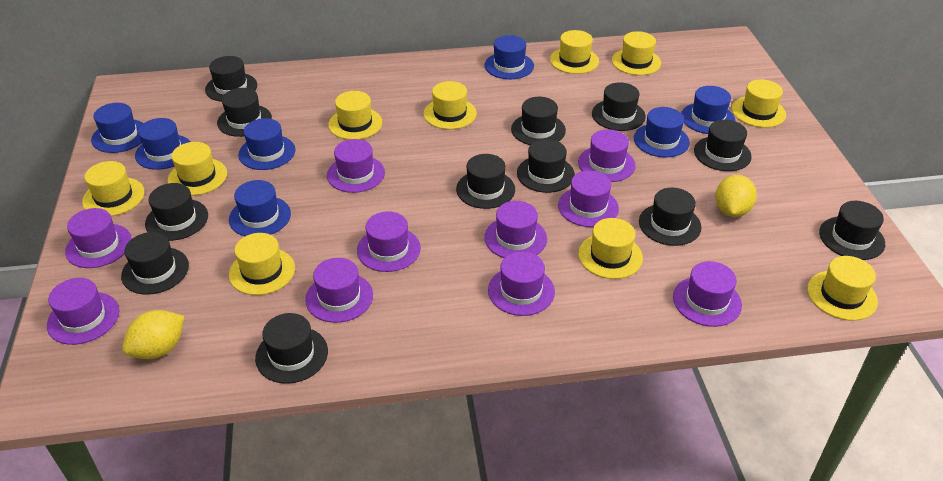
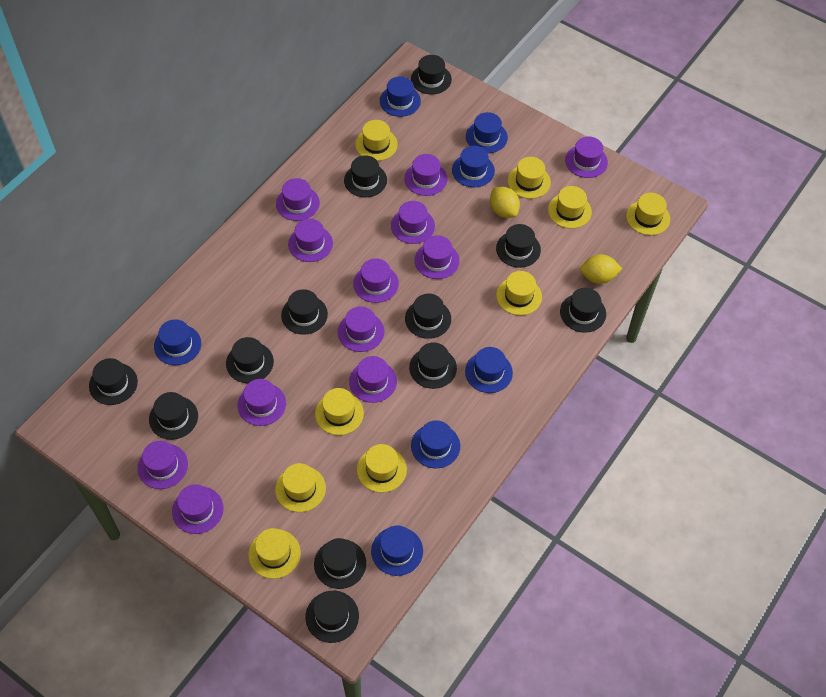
purple hat: [47,278,119,345] [65,208,132,268] [305,258,373,323] [327,139,385,193] [357,211,421,272] [484,201,547,258] [488,251,555,316] [558,171,619,227] [578,129,636,182] [673,261,742,327] = 10 -> [138,441,188,489] [172,484,224,534] [237,379,286,426] [276,178,320,221] [288,219,333,262] [338,307,384,352] [349,356,397,403] [353,258,399,303] [391,201,435,244] [404,154,448,196] [414,235,460,279] [565,136,608,178] = 12
yellow hat: [82,161,145,216] [168,142,227,196] [229,233,295,295] [328,91,383,140] [423,81,477,130] [550,30,599,74] [578,218,643,279] [612,31,661,75] [732,79,786,128] [807,256,878,321] = 10 -> [248,528,301,579] [275,463,326,512] [315,388,364,435] [355,120,398,161] [357,444,407,493] [496,271,542,315] [508,157,551,199] [548,186,592,229] [626,193,670,235] = 9

